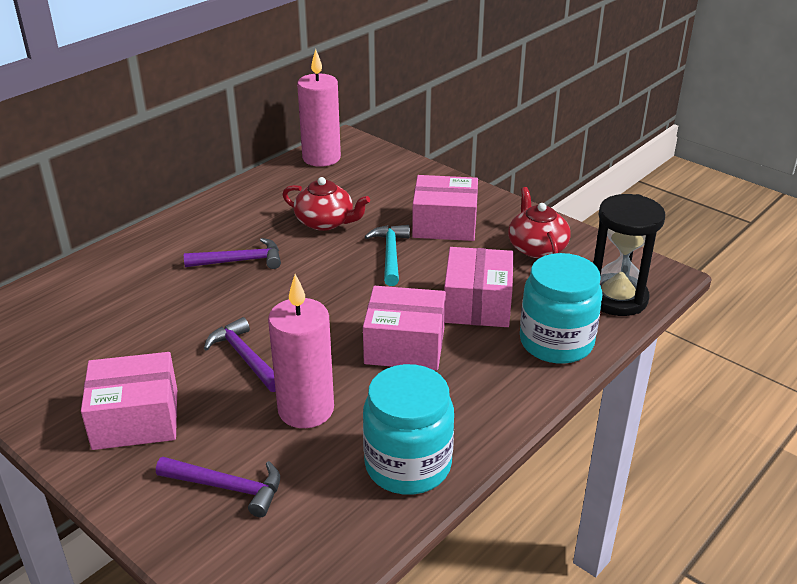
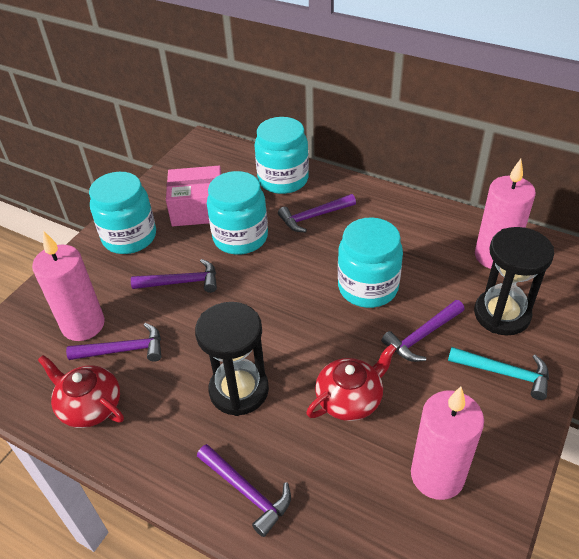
black hourglass: [593,194,666,316] = 1 -> [195,302,269,416] [474,227,554,335] = 2
pink box: [81,352,177,450] [363,286,446,370] [412,175,478,241] [444,247,514,327] = 4 -> [166,166,221,226] = 1
pink candle: [268,274,334,428] [297,49,341,167] = 2 -> [32,231,105,341] [411,387,484,500] [475,159,536,269] = 3
purple hammer: [156,457,280,517] [184,238,281,269] [204,317,276,392] = 3 -> [66,323,161,362] [131,259,217,293] [197,444,291,537] [278,194,356,232] [381,300,465,362] = 5
turquoise jar: [363,364,454,495] [520,253,603,364] = 2 -> [89,172,156,254] [207,171,268,255] [255,117,309,194] [338,217,403,308] = 4

